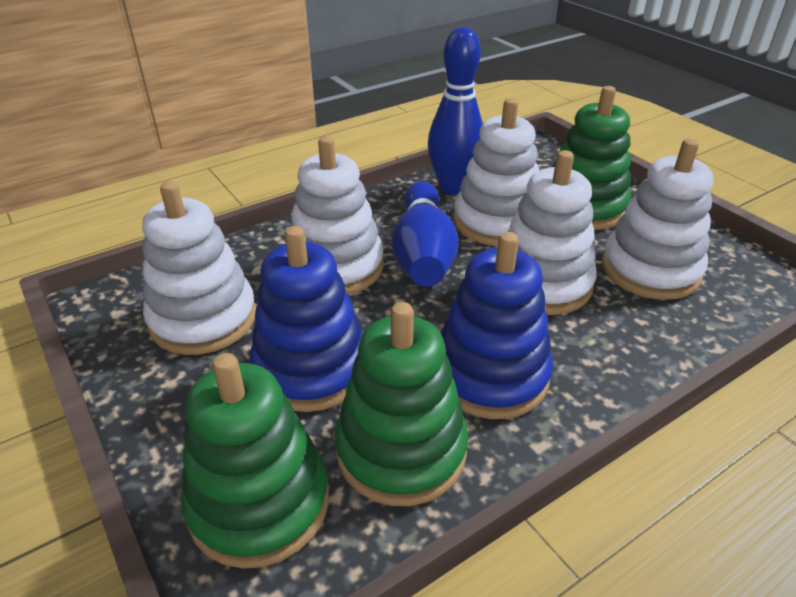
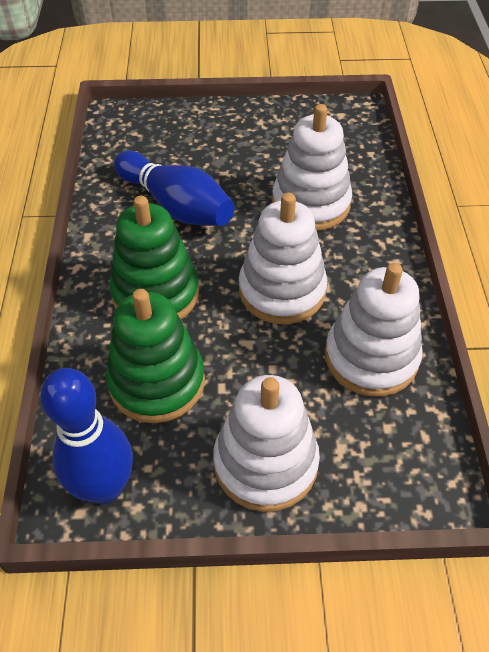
blue stacking toy: [250,226,363,412] [441,232,553,419] = 2 -> none = 0
green stacking toy: [181,353,329,569] [335,302,469,506] [552,86,631,230] = 3 -> [106,289,205,423] [109,196,199,319] = 2
white stacking toy: [142,181,256,355] [290,136,383,294] [454,98,539,246] [508,150,596,315] [602,139,714,300] = 5 -> [213,375,320,512] [239,193,327,324] [272,104,352,231] [325,263,423,397] = 4

